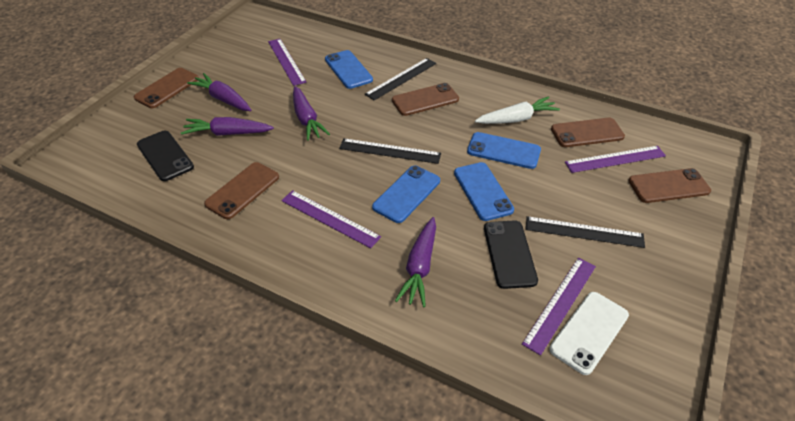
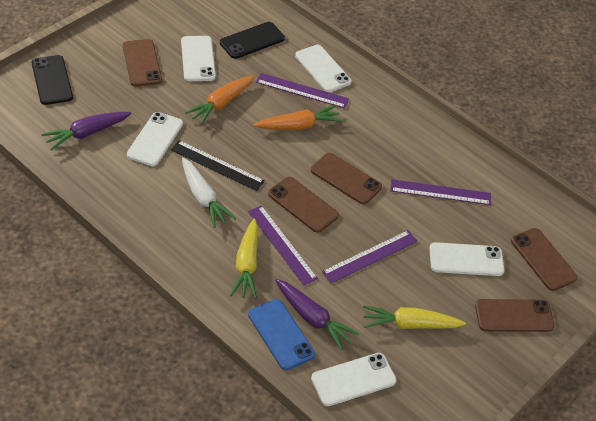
black ruler: [339,138,441,164] [365,58,436,100] [526,216,645,248] = 3 -> [171,140,265,191] = 1
blue phone: [325,50,373,89] [372,166,440,223] [454,162,514,221] [467,132,541,169] = 4 -> [248,299,315,370] = 1
orange carrot: none = 0 -> [185,75,255,125] [254,105,343,130] = 2
purple carrot: [181,117,274,136] [187,73,251,111] [293,86,330,141] [395,217,436,307] = 4 -> [41,112,131,150] [275,279,359,350] = 2
white phone: [549,292,629,375] = 1 -> [127,112,183,166] [181,36,216,81] [295,45,351,92] [311,353,397,406] [429,242,504,276] = 5
yellow carrot: none = 0 -> [230,218,258,299] [363,305,466,329] = 2

